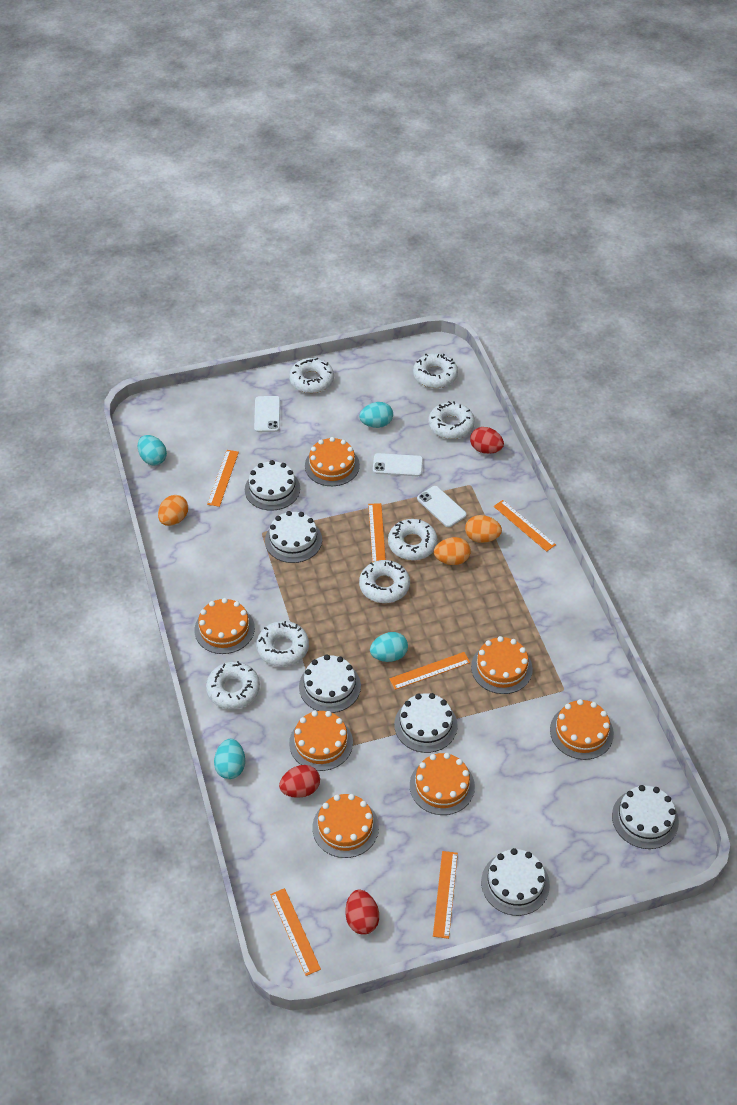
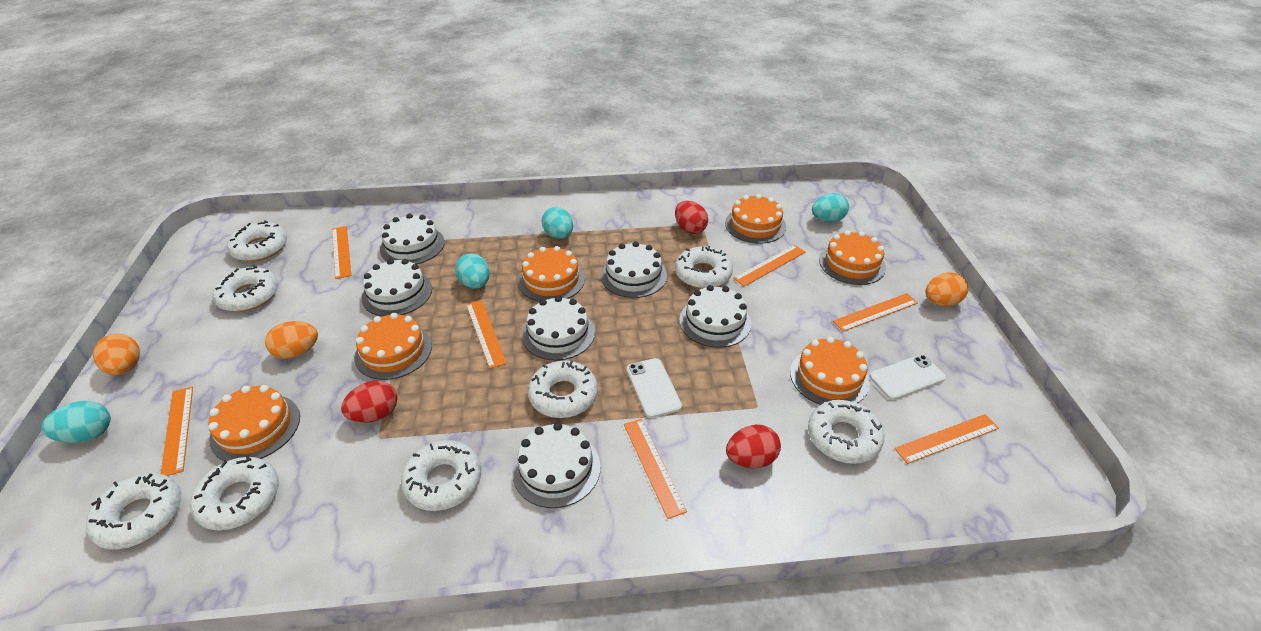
orange cake: [194,598,255,654] [289,711,353,771] [305,437,360,486] [312,794,379,858] [410,753,475,815] [471,636,533,694] [550,699,614,760] = 7 -> [208,385,300,461] [354,313,432,380] [518,246,585,302] [725,194,786,244] [790,337,870,405] [819,230,886,285] = 6
orange ruler: [207,450,239,507] [270,888,321,976] [368,503,386,563] [389,652,470,690] [433,851,458,939] [493,500,556,552] = 6 -> [161,386,193,476] [332,226,351,279] [466,300,507,369] [624,419,687,519] [733,245,805,286] [833,293,918,332] [895,414,999,464] = 7
white donut: [206,661,260,709] [256,621,309,667] [289,358,334,393] [359,560,410,603] [388,519,438,560] [413,353,458,388] [428,401,475,439] = 7 -> [86,473,181,549] [190,455,279,531] [212,265,278,312] [227,220,287,262] [401,440,481,511] [528,361,598,418] [675,246,733,289] [808,400,884,464] = 8
white phone: [254,396,280,432] [373,453,423,476] [417,486,467,527] = 3 -> [627,358,682,418] [870,355,946,400] = 2

